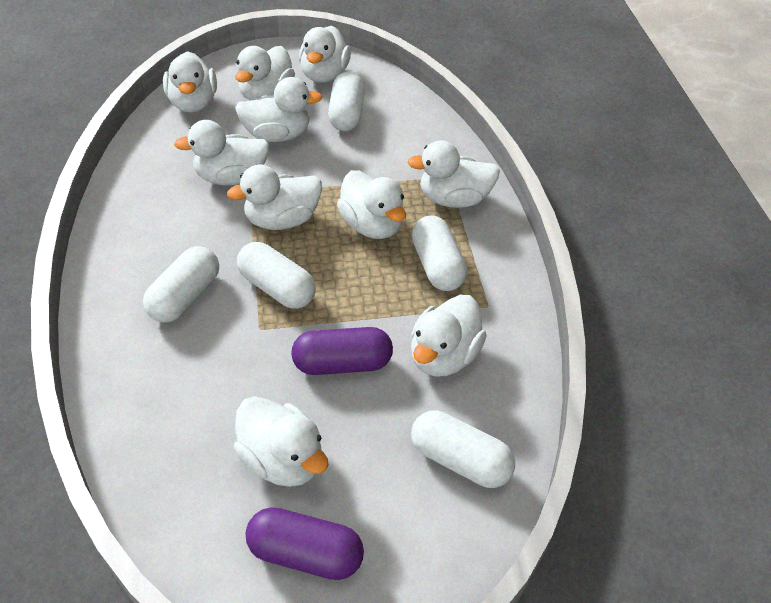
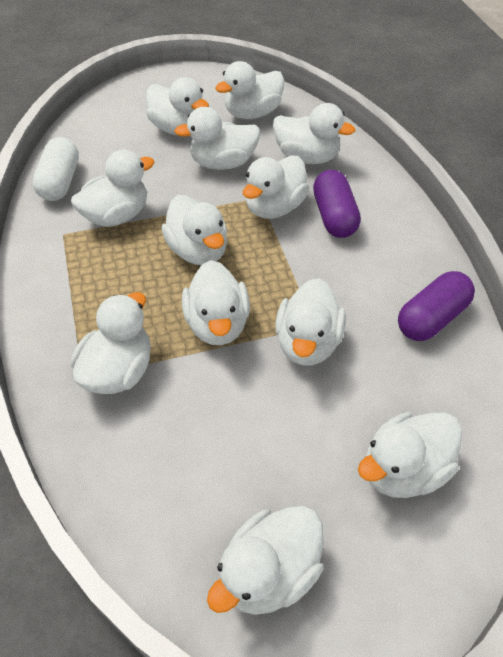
white capsule: [143,246,219,323] [237,242,316,309] [328,71,365,131] [411,410,515,488] [412,216,467,291] = 5 -> [32,137,79,201] = 1
white duck: [163,51,217,113] [174,120,269,185] [227,164,322,230] [234,396,329,487] [235,46,295,100] [235,77,323,142] [299,26,351,83] [337,170,406,239] [407,140,500,208] [411,294,487,377] = 10 -> [71,149,155,227] [71,292,151,394] [146,77,209,135] [161,195,227,265] [174,107,260,170] [182,260,250,345] [207,506,324,615] [215,61,284,119] [243,156,309,219] [273,103,355,164] [275,278,346,365] [358,412,462,498] = 12

